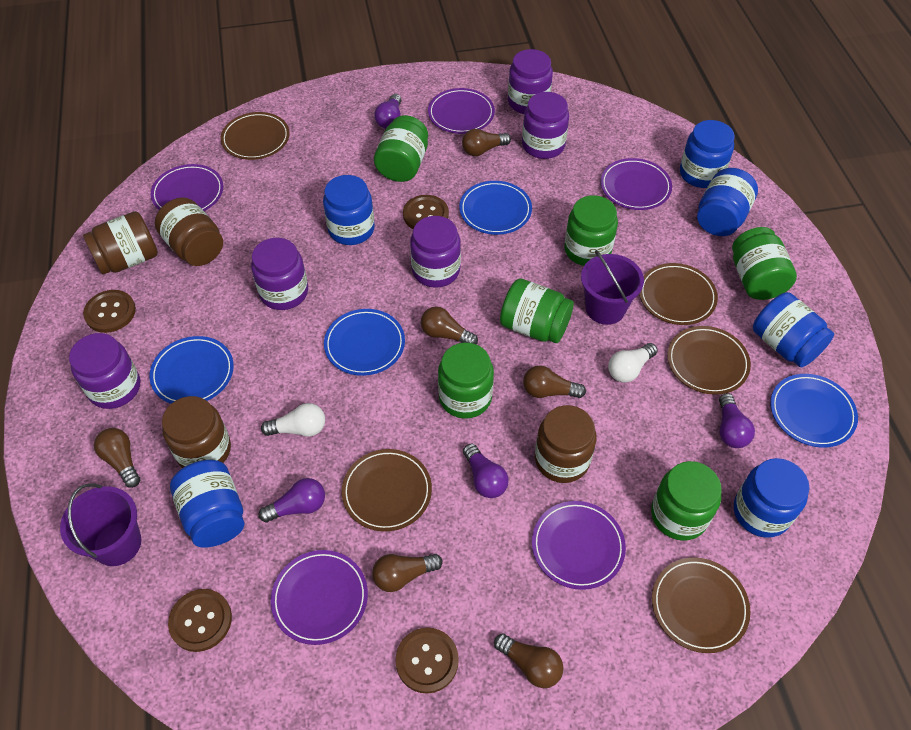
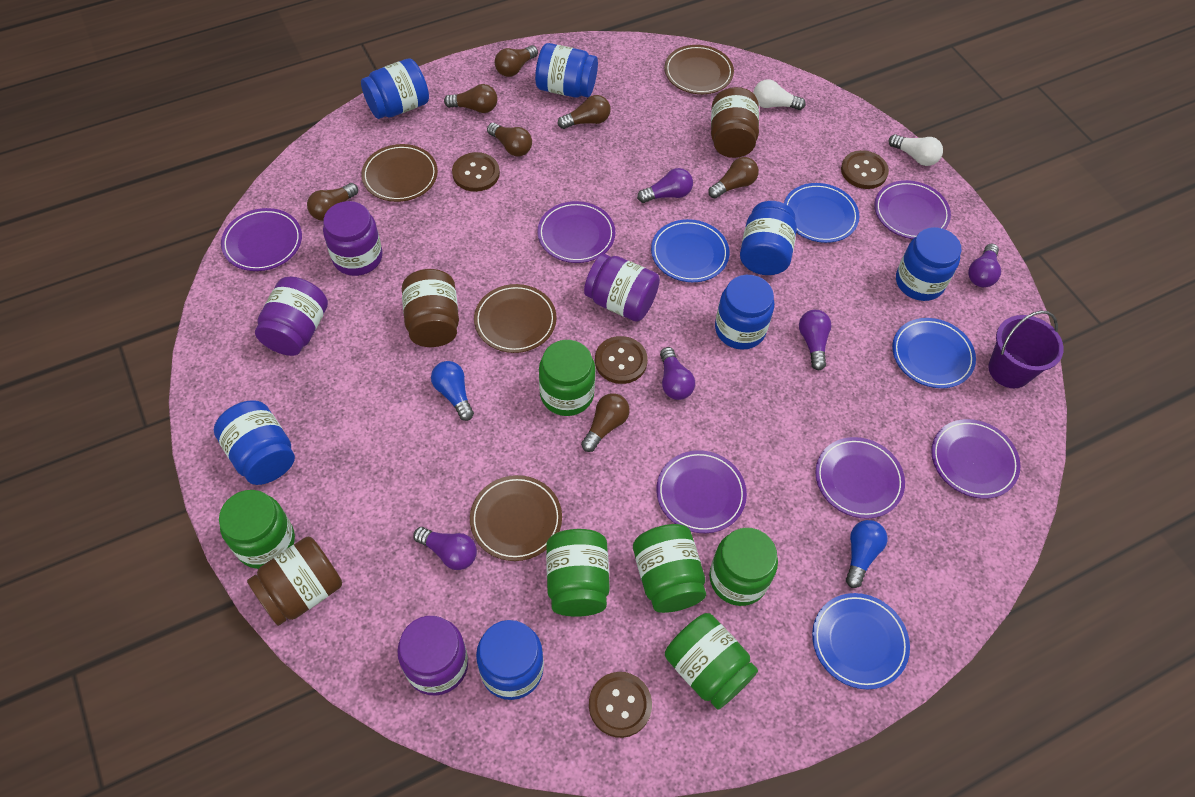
blue jar: [170,460,245,548] [323,175,375,245] [680,120,735,188] [697,168,758,236] [734,458,809,538] [753,292,834,368] = 6 -> [214,400,295,485] [361,59,429,119] [476,620,544,700] [535,43,598,98] [715,275,774,350] [740,201,797,275] [896,227,961,301] = 7
blue light bulb: none = 0 -> [431,361,474,421] [846,520,887,588] = 2
brown jar: [83,211,158,275] [155,197,223,266] [162,396,231,468] [535,405,597,483] = 4 -> [247,537,342,626] [402,269,459,347] [711,87,759,158] = 3
brown light bulb: [94,428,140,488] [372,554,443,592] [421,306,478,344] [462,129,511,156] [494,633,563,688] [523,365,586,398] = 6 -> [307,183,358,221] [444,84,498,113] [487,123,532,157] [495,45,538,77] [558,95,610,129] [581,393,630,452] [708,157,759,199] = 7
brown plate: [221,112,290,160] [342,449,432,531] [639,263,718,325] [652,557,751,653] [667,326,751,395] = 5 -> [361,144,438,202] [470,475,562,561] [474,284,557,353] [664,45,734,94] = 4
purple bucket: [60,483,141,566] [581,250,644,325] = 2 -> [988,311,1064,388] = 1
purple jar: [69,333,140,409] [251,238,308,310] [410,216,461,288] [508,49,553,114] [522,92,569,159] = 5 -> [255,277,328,356] [323,201,383,276] [397,616,468,696] [584,254,660,321] = 4
purple light bulb: [259,478,325,523] [374,94,401,129] [463,444,509,498] [719,393,755,448] = 4 -> [413,527,477,570] [637,168,693,203] [660,347,695,400] [799,310,832,370] [968,244,1001,287] = 5
purple plate: [151,164,223,211] [271,550,368,645] [428,88,495,134] [532,501,626,590] [600,158,672,210] = 5 -> [221,208,302,271] [537,201,615,263] [656,450,747,533] [815,437,905,519] [874,180,951,239] [931,419,1020,499] = 6

